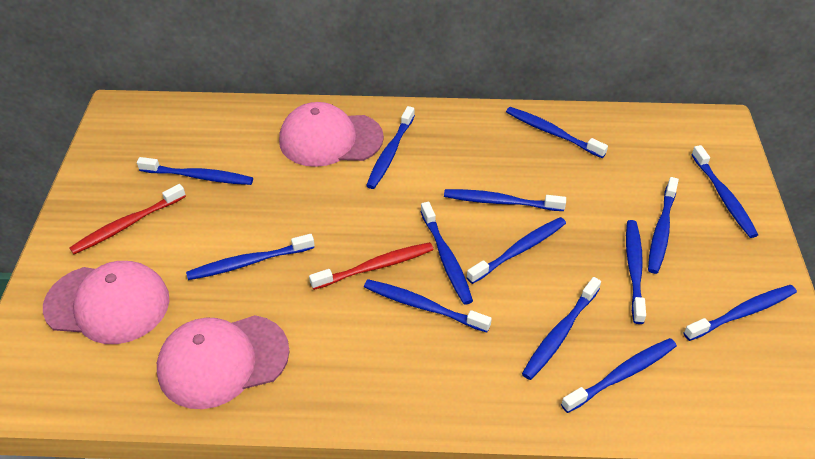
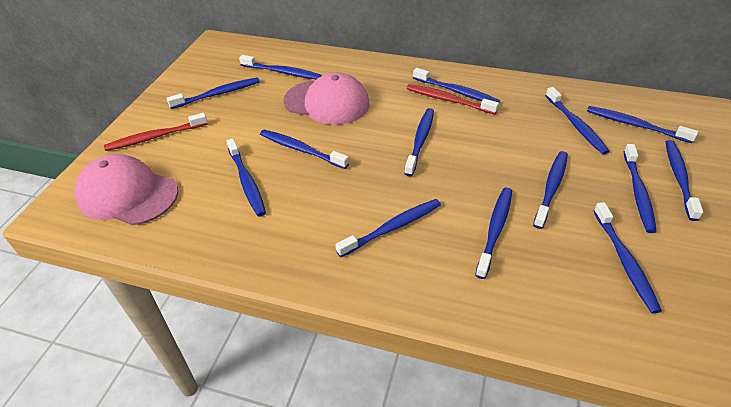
pink cap: [43,261,169,344] [157,315,290,409] [279,102,384,167] = 3 -> [74,154,178,225] [284,72,370,125] = 2

